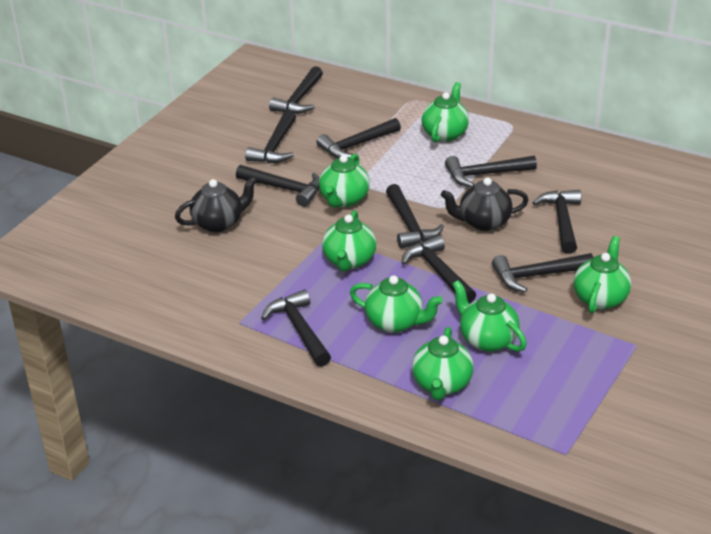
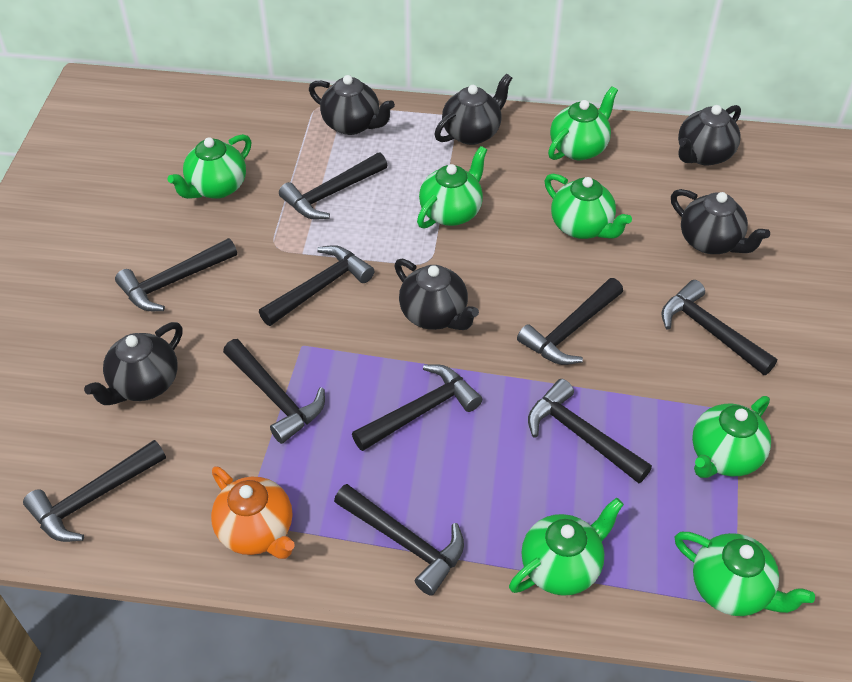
black teapot: [175,176,257,232] [441,178,529,231] = 2 -> [84,322,183,405] [309,75,395,135] [395,259,479,330] [434,74,512,145] [671,189,770,254] [678,105,741,165] = 6
orange teapot: none = 0 -> [211,466,295,559] = 1

